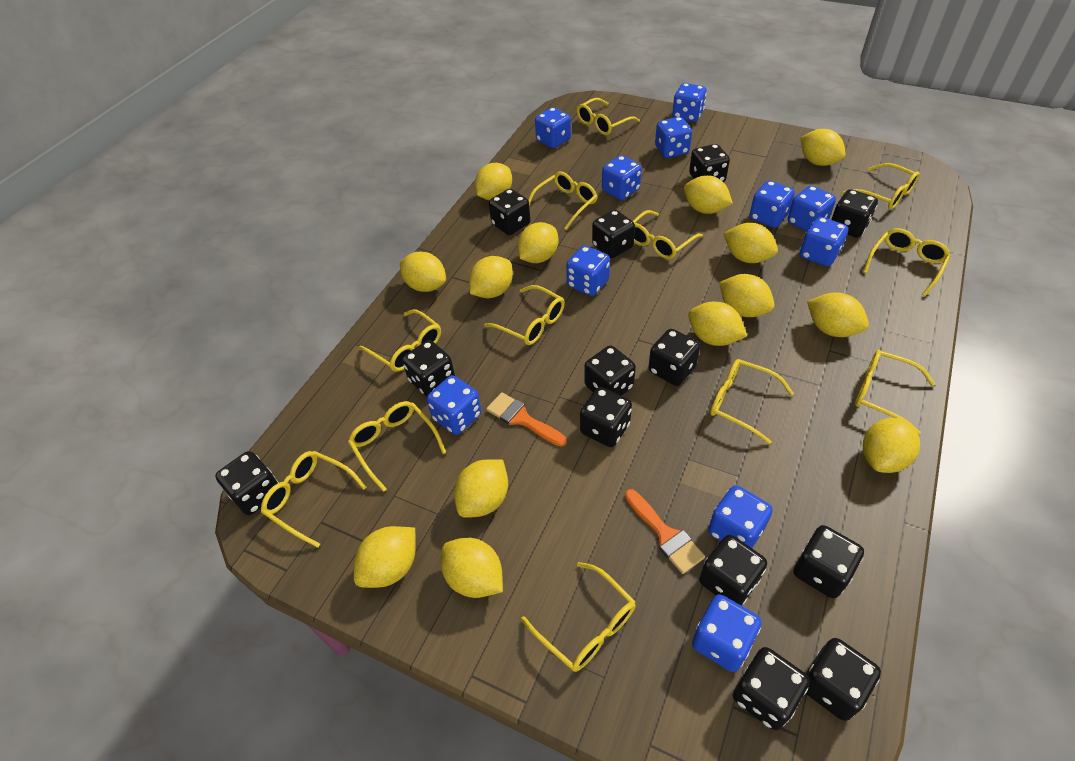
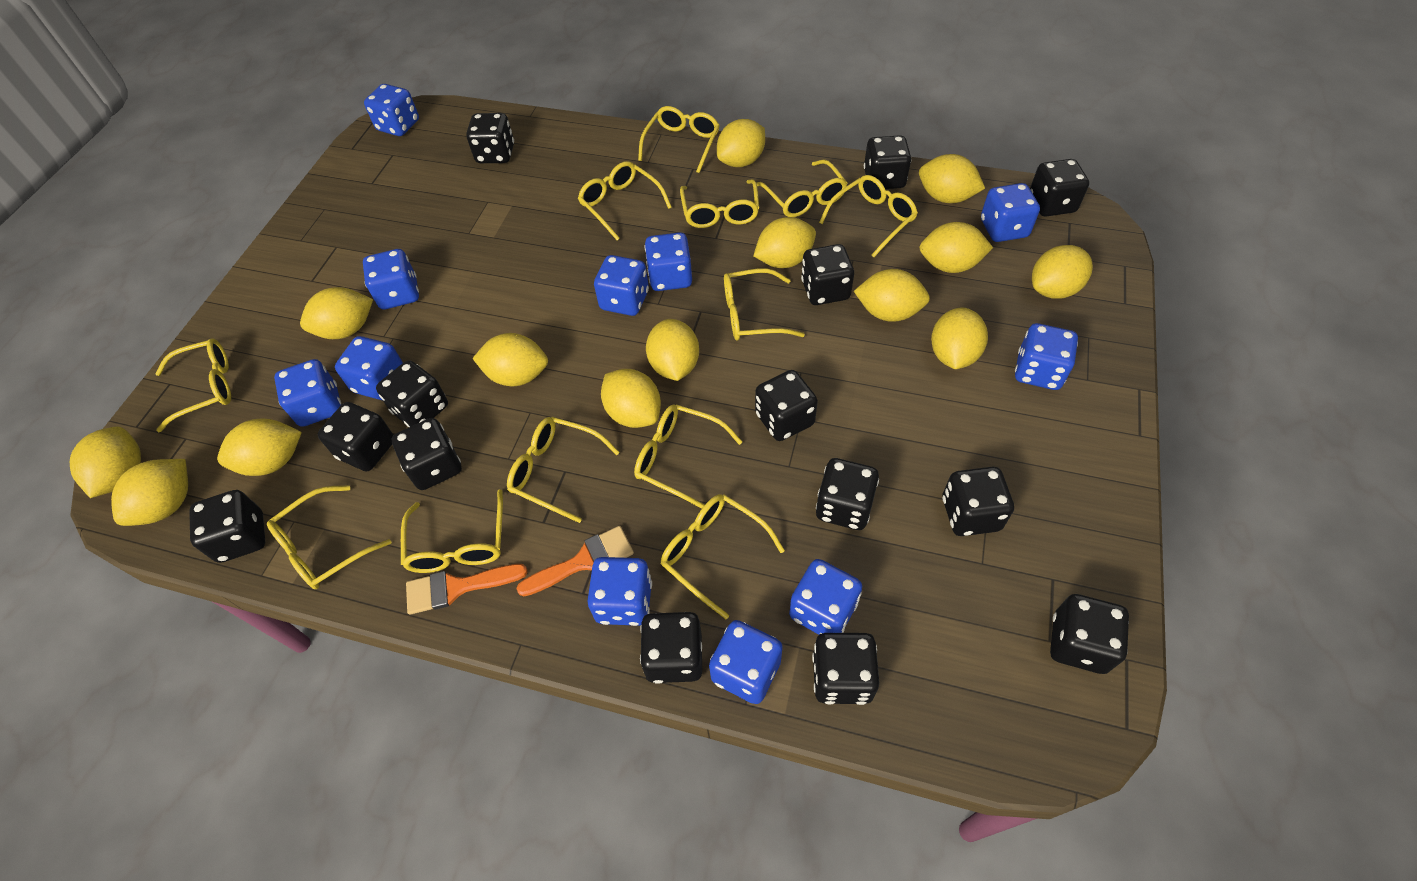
black dice: [215,451,279,515] [402,340,455,396] [489,189,530,235] [580,387,632,447] [584,346,636,396] [592,210,635,258] [648,329,700,386] [689,144,730,182] [699,535,767,606] [733,647,809,730] [793,525,864,598] [806,638,881,721] [831,189,878,238] = 13 -> [189,490,265,563] [318,402,393,471] [376,360,448,427] [391,418,462,490] [466,113,514,163] [640,612,702,684] [755,370,818,441] [801,244,854,305] [812,633,879,705] [816,458,879,530] [864,135,911,189] [942,467,1014,536] [1030,159,1089,217] [1050,594,1129,674] = 14

